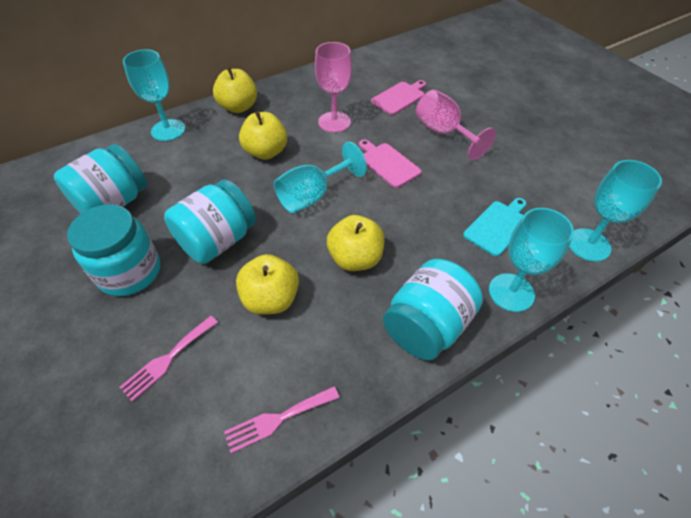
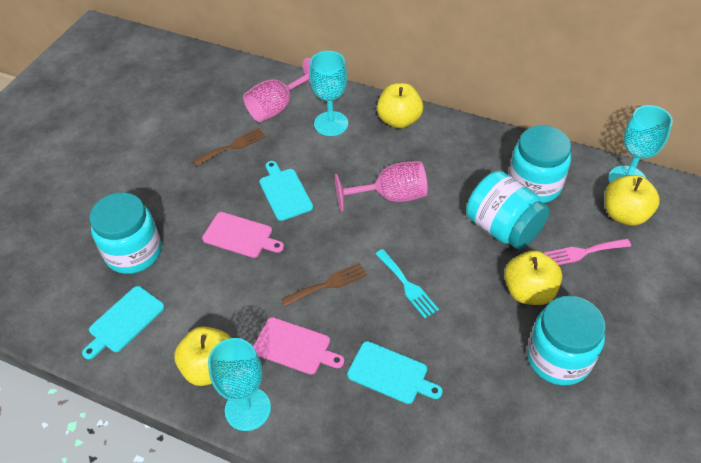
brown fork: none = 0 -> [193,128,266,166] [281,262,367,307] = 2
pink fork: [120,316,218,402] [224,386,339,454] = 2 -> [544,239,631,265] = 1
turquoise cutting board: [463,198,526,257] = 1 -> [82,286,165,359] [259,161,313,221] [347,341,443,404] = 3
turquoise fork: none = 0 -> [375,249,439,318] = 1
turquoise goblet: [123,49,185,141] [274,141,367,213] [489,208,574,312] [569,160,662,262] = 4 -> [208,338,271,431] [309,51,348,136] [608,105,673,183] = 3

